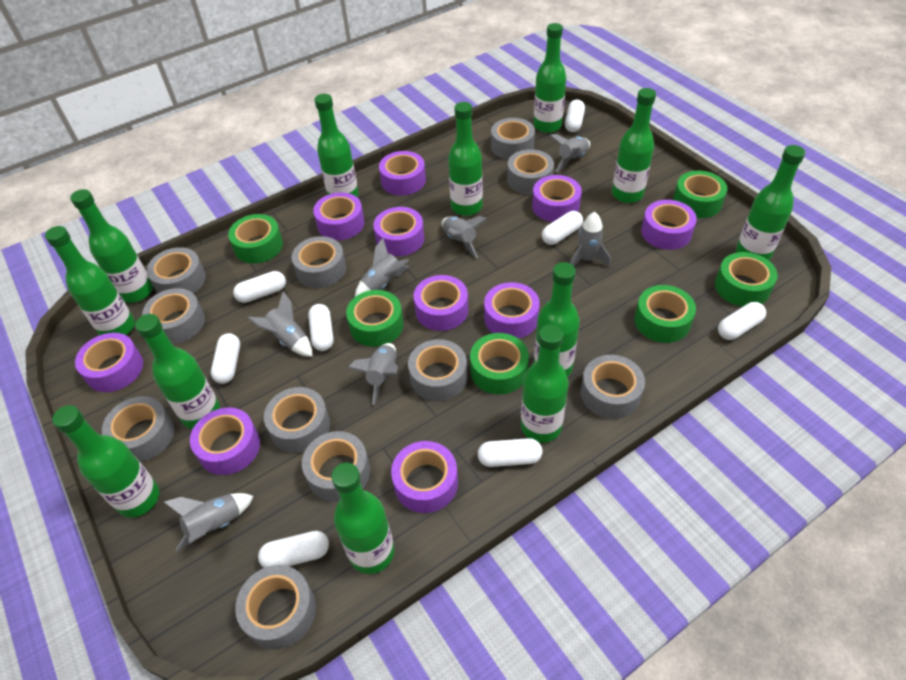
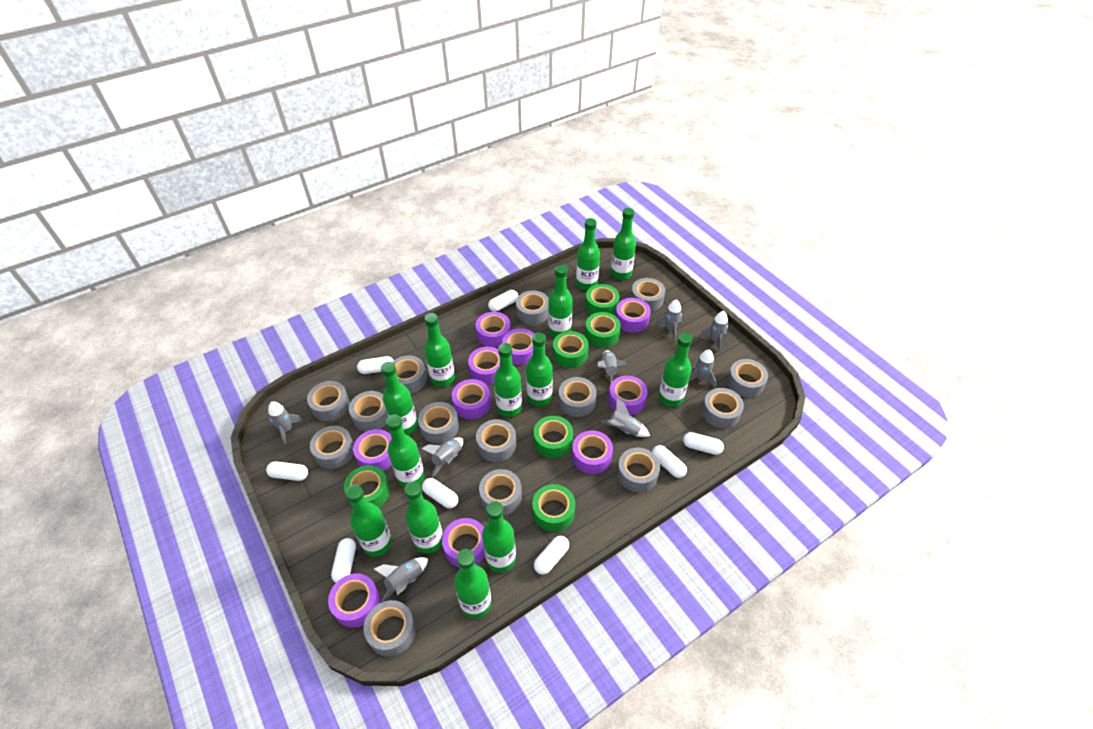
green bottle: [45,226,135,335] [52,405,159,518] [70,189,153,303] [135,314,220,429] [315,94,359,198] [331,463,394,574] [448,102,483,216] [521,324,569,443] [534,23,566,133] [534,262,580,377] [612,88,656,203] [736,145,805,260] = 12 -> [346,485,392,557] [381,361,418,435] [386,415,425,487] [404,481,443,554] [424,313,455,387] [454,549,492,619] [482,501,516,573] [494,343,522,417] [526,332,553,406] [548,265,573,337] [576,218,600,290] [611,208,636,280] [659,333,692,407] = 13
grey rocket: [163,493,254,551] [248,291,313,357] [348,343,398,405] [355,238,409,297] [442,216,487,258] [549,134,590,172] [570,212,610,267] = 7 -> [268,402,303,445] [373,557,428,602] [421,437,463,478] [597,350,628,385] [601,397,650,437] [655,299,682,341] [689,349,716,388] [700,311,728,353] = 8
grey tape: [102,396,174,462] [142,288,205,344] [146,247,206,294] [235,565,316,649] [264,387,330,453] [292,236,346,288] [302,431,370,502] [408,339,467,401] [491,118,535,160] [507,149,554,195] [581,355,645,419] = 11 -> [307,381,350,421] [310,426,354,469] [349,391,388,432] [363,600,416,657] [392,355,427,393] [418,402,459,444] [476,419,516,462] [479,469,522,515] [516,290,549,325] [558,377,597,417] [617,448,660,492] [631,278,665,311] [702,388,744,428] [727,359,768,398] = 14

